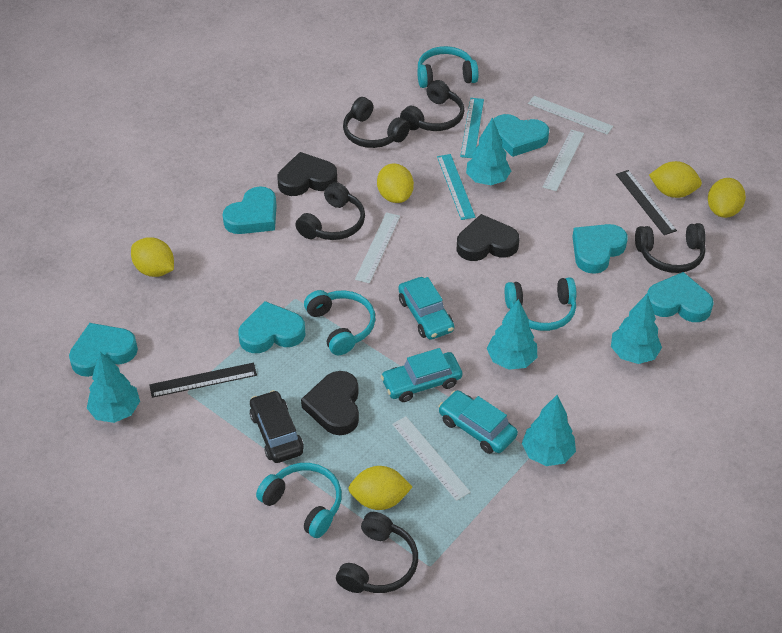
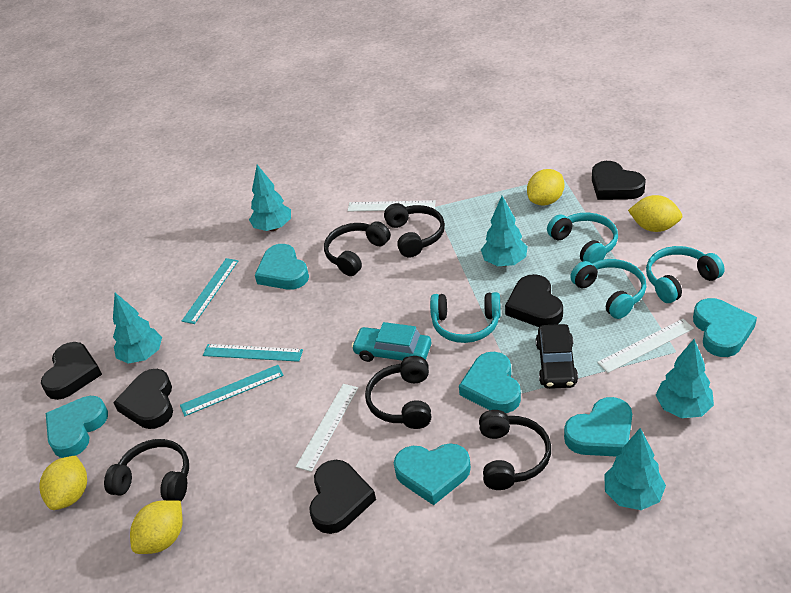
black heart: [277,152,337,196] [301,371,359,435] [457,214,519,261] = 3 -> [41,342,102,400] [113,369,173,429] [309,460,376,534] [505,274,563,327] [592,161,646,200] = 5
black ruler: [149,363,257,398] [616,170,677,235] = 2 -> none = 0
turquoise car: [381,348,462,402] [398,277,454,340] [439,390,518,454] = 3 -> [351,322,431,362] = 1
turquoise ruler: [437,154,475,220] [460,98,484,158] = 2 -> [180,365,284,417] [182,258,238,324] [203,344,303,362] = 3
white ruler: [355,212,400,283] [392,416,470,501] [528,96,613,134] [543,130,584,191] = 4 -> [296,384,358,472] [348,200,436,211] [597,319,694,373] = 3
yellow lemon: [131,237,174,277] [348,466,412,510] [377,163,414,203] [649,161,702,198] [708,178,746,218] = 5 -> [39,455,87,510] [130,500,183,554] [527,169,564,205] [628,195,683,232] = 4

